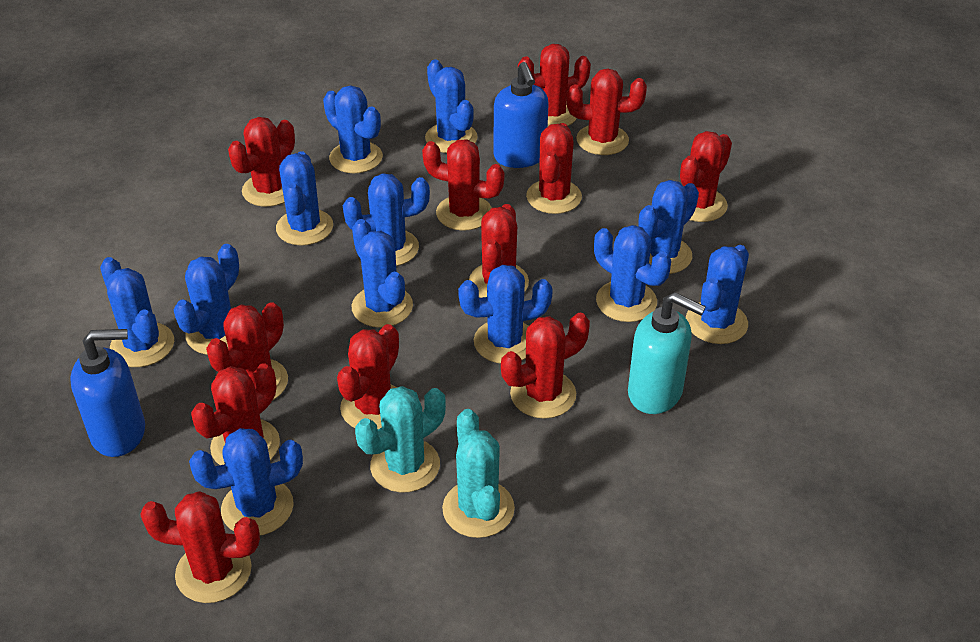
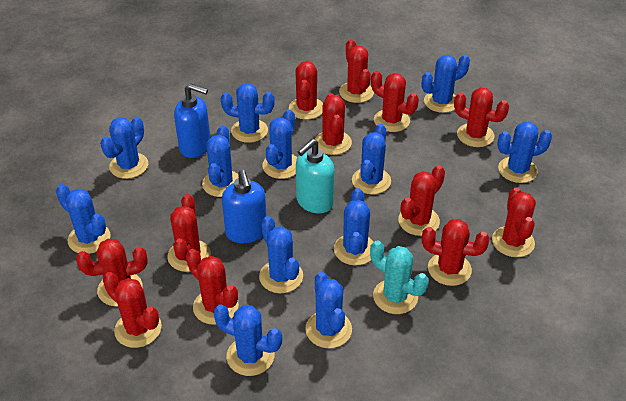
turquoise cactus: [355,386,446,493] [442,409,515,538] = 2 -> [370,240,429,314] = 1

